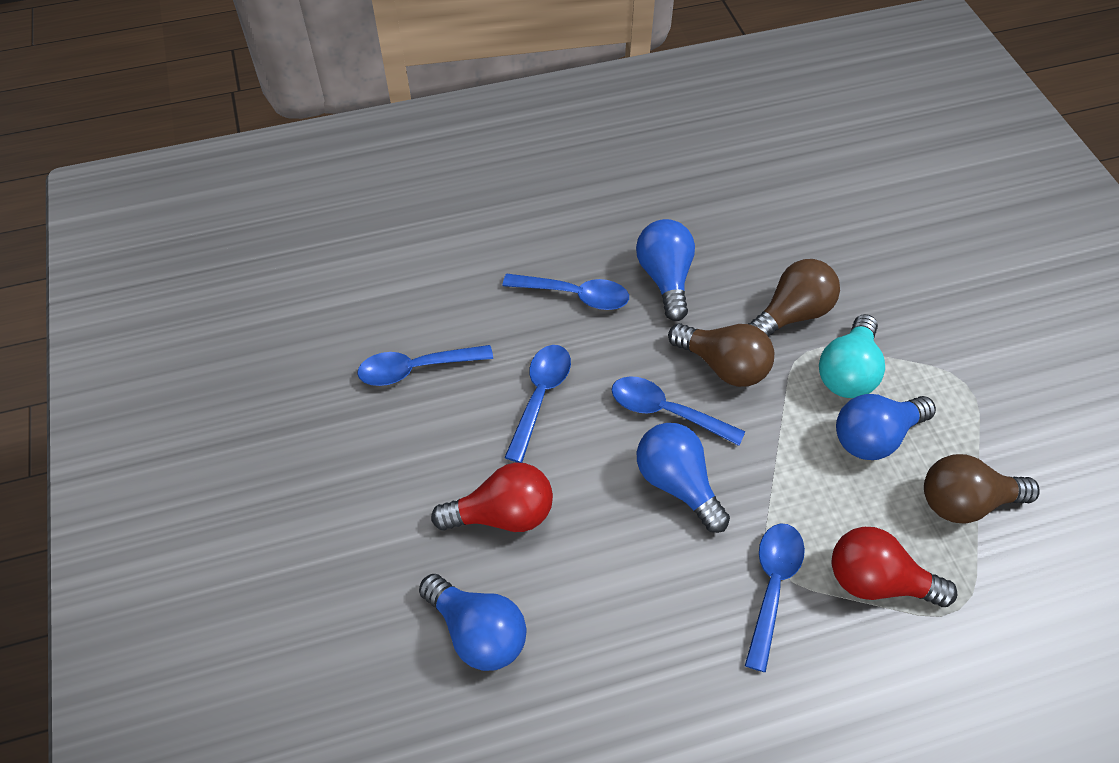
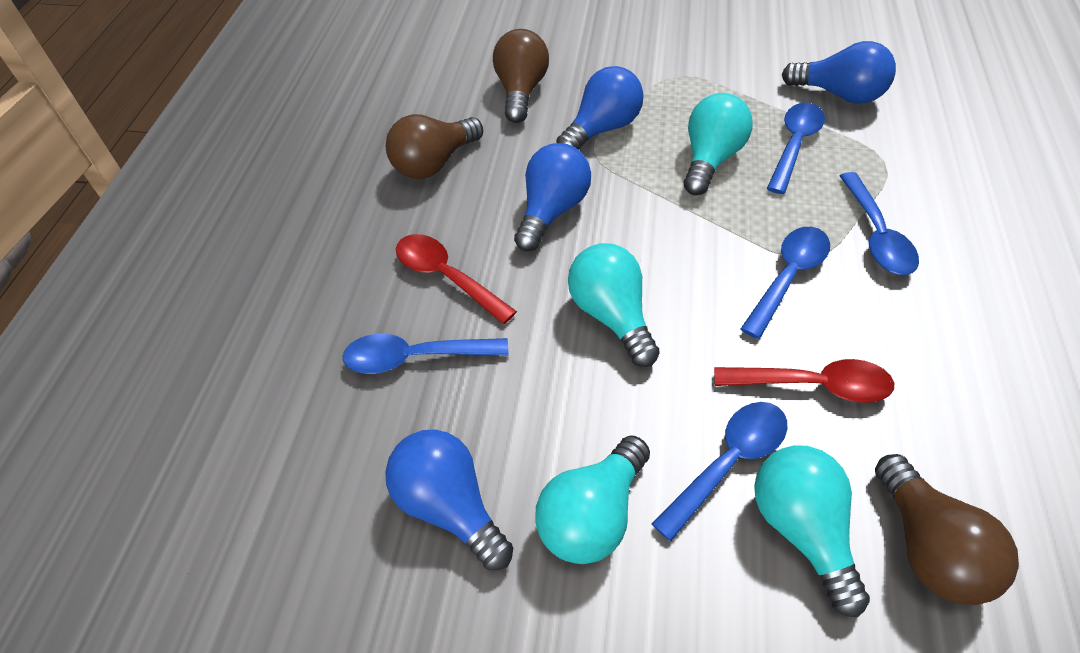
red light bulb: [431,462,553,532] [832,527,957,607] = 2 -> none = 0
red spoon: none = 0 -> [396,234,517,324] [714,359,894,403] = 2
turquoise light bulb: [819,314,885,398] = 1 -> [535,435,650,564] [568,243,660,367] [684,93,753,195] [754,445,870,617] = 4

